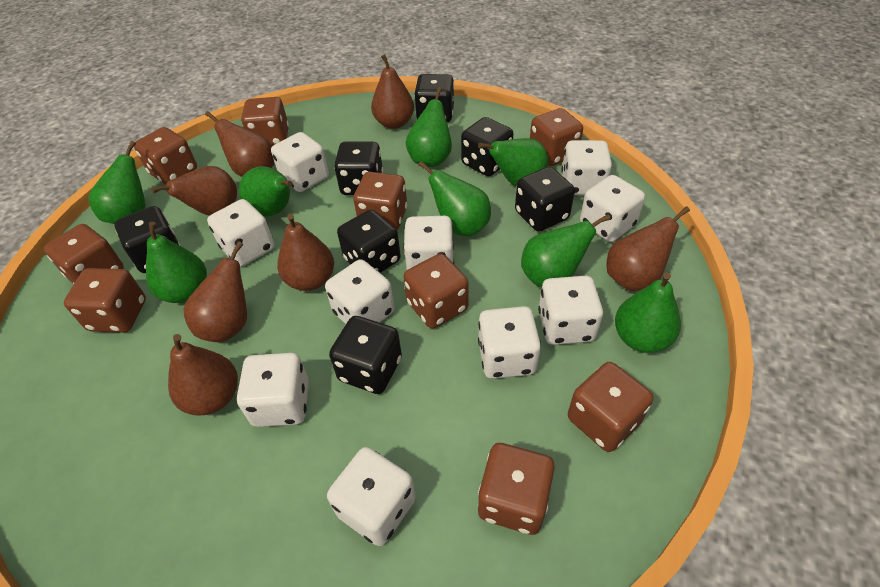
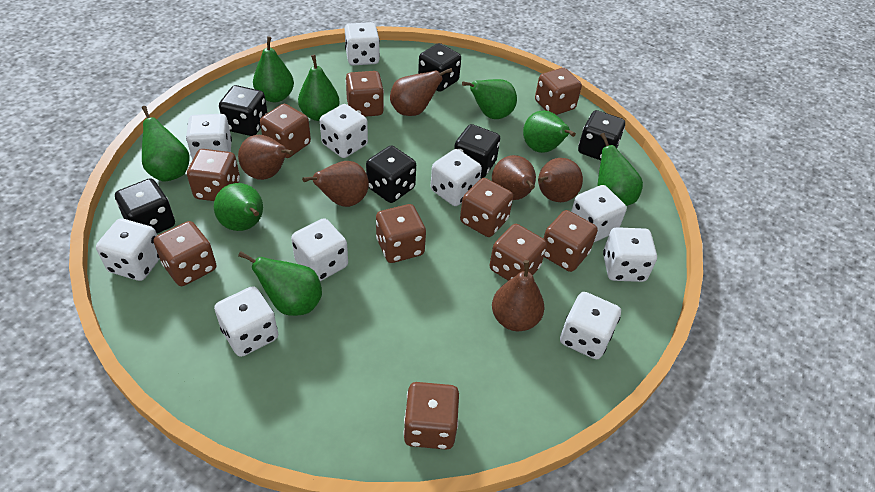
black dice: [114,206,181,273] [329,316,402,394] [334,141,383,195] [337,209,401,273] [414,74,454,122] [461,117,513,176] [515,167,575,232] = 7 -> [115,178,175,233] [219,85,268,136] [366,146,416,203] [418,43,461,92] [454,124,500,178] [578,110,625,160] = 6
brown dice: [44,224,124,284] [64,268,146,333] [134,127,197,185] [241,97,289,146] [353,172,407,230] [403,253,469,328] [478,443,555,535] [530,108,583,166] [568,362,654,452] = 9 -> [154,221,217,286] [187,149,240,201] [260,104,311,158] [345,71,384,117] [376,204,426,263] [403,382,459,450] [460,178,513,237] [490,224,547,281] [535,68,582,115] [543,210,598,272] = 10
brown pear: [151,166,237,216] [168,334,238,416] [184,241,247,342] [205,111,274,177] [277,214,334,291] [371,54,414,129] [606,206,690,291] = 7 -> [238,135,293,180] [302,161,369,207] [390,68,452,116] [492,155,536,200] [492,260,544,331] [538,158,583,202] = 6

